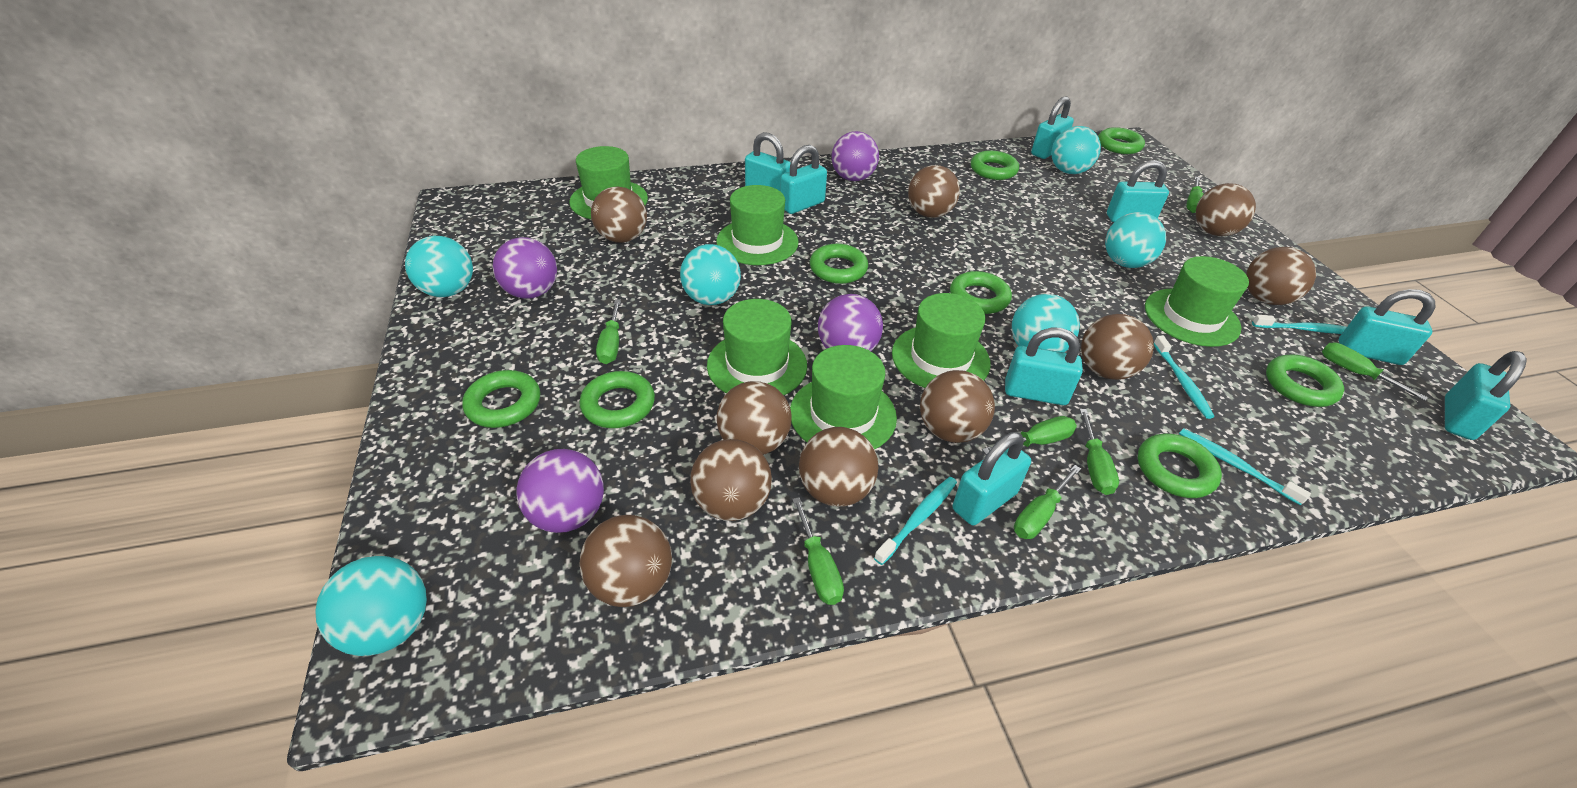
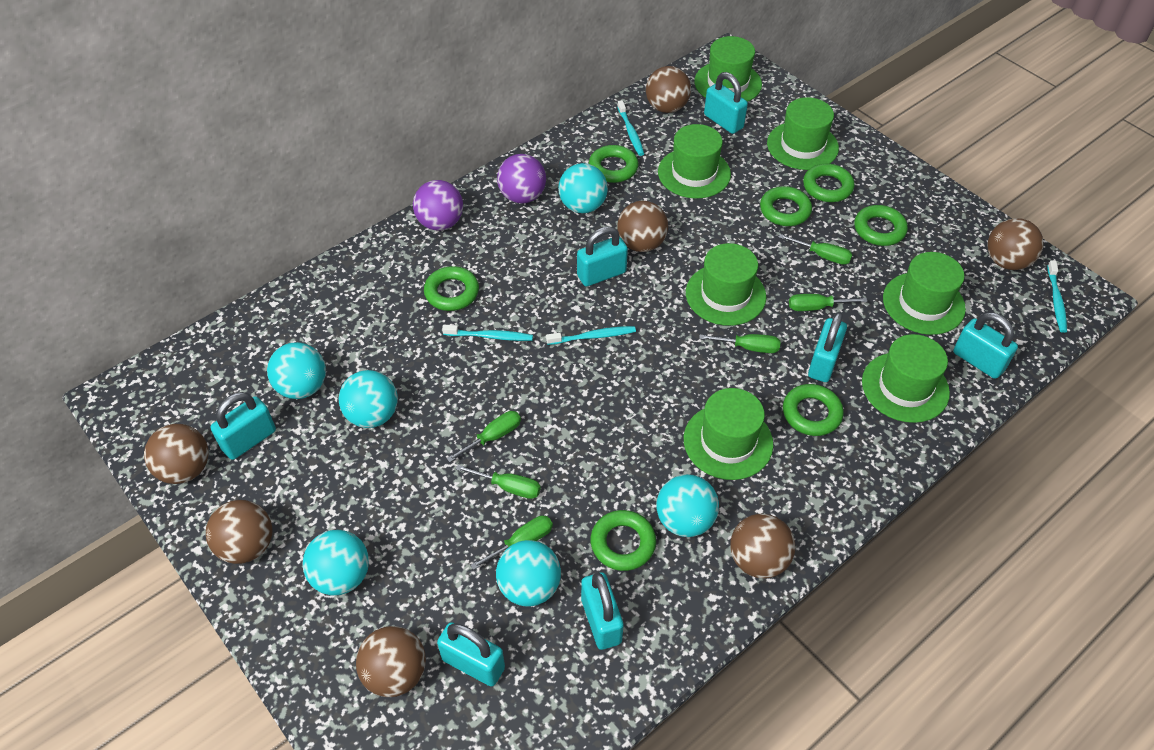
brown ball: [580,515,672,607] [591,186,647,243] [690,439,772,521] [717,381,792,455] [799,427,878,507] [908,165,960,218] [920,370,995,443] [1081,314,1154,380] [1196,183,1256,236] [1246,247,1316,305] = 10 -> [144,424,208,484] [206,500,272,564] [356,626,426,697] [617,201,668,252] [646,66,691,113] [730,514,795,579] [987,218,1044,270] = 7
green hat: [569,146,648,219] [707,299,807,395] [716,185,799,265] [790,345,897,449] [892,293,991,388] [1145,256,1249,347] = 6 -> [658,124,731,198] [684,388,773,480] [686,243,766,326] [694,36,762,102] [767,97,839,170] [862,334,950,423] [883,252,966,335] = 7
green ring: [462,370,540,428] [579,371,655,428] [810,244,868,284] [950,271,1012,314] [971,150,1019,180] [1098,127,1145,154] [1138,434,1222,498] [1266,354,1344,407] = 8 -> [424,266,479,311] [589,145,639,183] [591,510,656,571] [760,186,812,226] [783,384,844,436] [803,164,854,202] [854,205,908,246] = 7
green screwdriver: [596,300,621,364] [792,497,844,605] [982,416,1077,455] [1014,465,1081,539] [1080,409,1119,495] [1186,177,1204,213] [1322,342,1428,401] = 7 -> [446,411,521,462] [456,465,541,499] [470,515,553,570] [699,334,780,353] [778,234,852,265] [789,294,868,311] = 6
purple ball: [493,237,557,299] [516,449,604,533] [818,294,883,351] [832,131,879,181] = 4 -> [413,180,463,230] [497,154,546,204] = 2
turquoise padlock: [745,132,791,191] [780,145,827,214] [953,432,1031,525] [1005,328,1083,405] [1031,96,1074,159] [1107,160,1169,222] [1338,289,1436,365] [1445,351,1527,440] = 8 -> [211,392,276,460] [437,622,505,687] [577,226,628,287] [581,572,624,650] [704,72,748,134] [808,312,847,382] [953,312,1018,379] = 7

